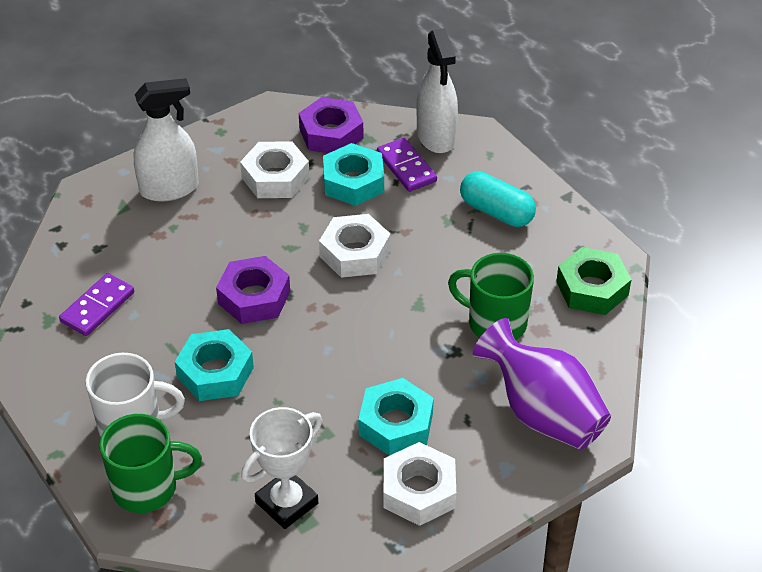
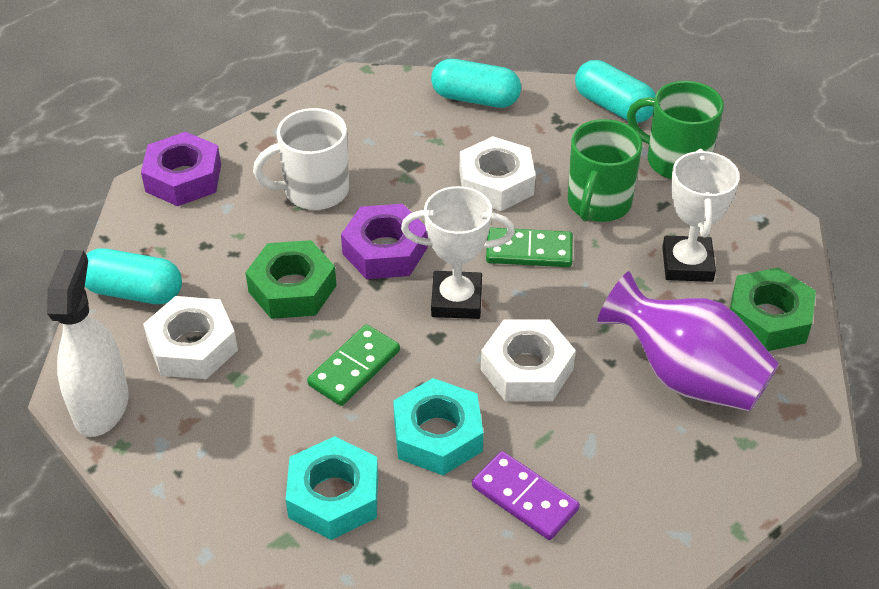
green domino: none = 0 -> [307,324,400,406] [486,227,573,267] = 2
green nut: [556,247,632,315] = 1 -> [245,240,337,319] [730,267,816,351] = 2
purple domino: [59,273,134,336] [377,138,437,192] = 2 -> [472,451,580,540] = 1
turquoise capsule: [460,171,536,227] = 1 -> [85,249,182,304] [431,59,521,108] [575,60,656,123] = 3
turquoise nut: [175,329,254,401] [323,143,384,206] [358,378,434,456] = 3 -> [286,436,378,540] [393,378,483,475] = 2
white spray bottle: [133,78,199,202] [417,28,458,153] = 2 -> [47,250,129,437] = 1
white trophy: [241,407,322,529] = 1 -> [401,186,515,319] [662,149,740,282] = 2

